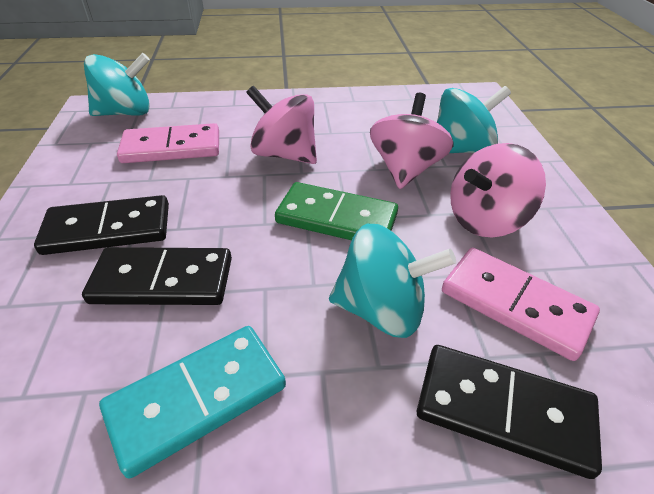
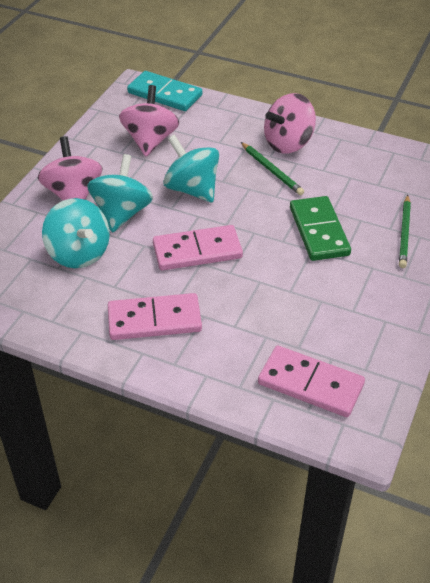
black domino: [34,195,169,255] [82,247,232,305] [417,345,602,479] = 3 -> none = 0
green pencil: none = 0 -> [241,142,304,195] [399,195,411,268] = 2
pink domino: [117,123,219,163] [442,248,600,361] = 2 -> [108,293,202,340] [153,225,243,270] [258,346,365,417] = 3

